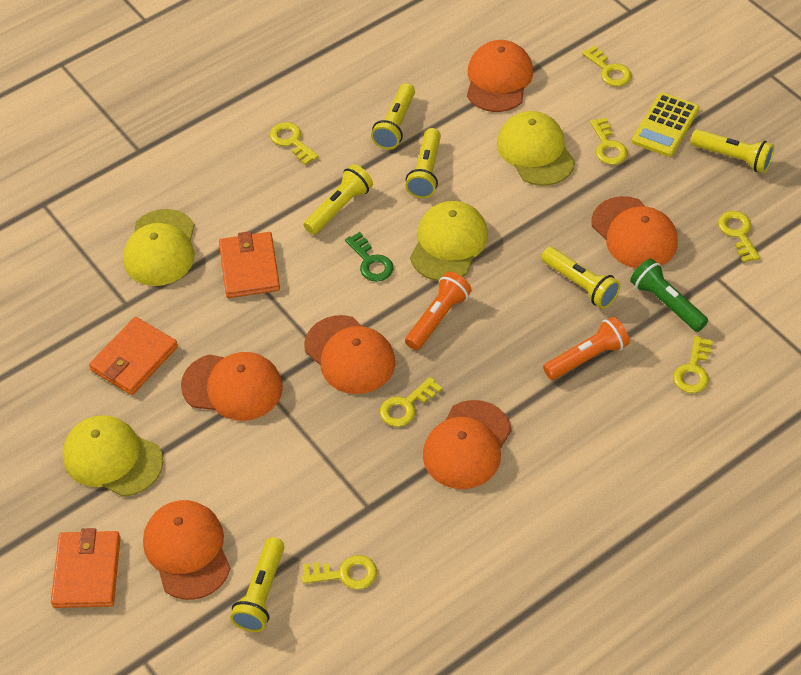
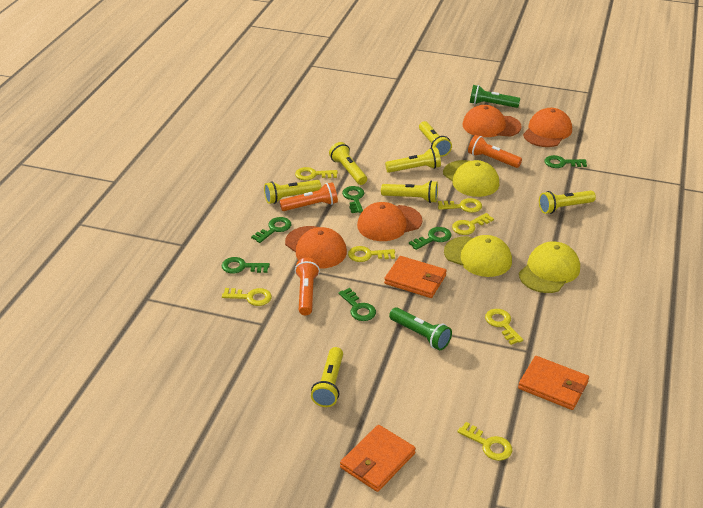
green flashlight: [630,258,708,332] = 1 -> [389,307,452,350] [470,85,520,108] = 2
green key: [345,232,394,282] = 1 -> [222,257,270,273] [251,217,291,243] [338,288,376,321] [342,186,364,213] [409,227,452,250] [545,155,587,168] = 6
orange cap: [143,500,231,600] [181,352,283,421] [304,315,395,394] [423,400,512,489] [467,40,533,112] [591,196,678,269] = 6 -> [285,226,347,269] [357,202,422,241] [462,105,522,137] [523,108,572,147] = 4
orange flashlight: [405,272,472,350] [543,317,630,380] = 2 -> [279,182,338,211] [295,258,320,315] [468,135,522,168] = 3
yellow calculator: [632,93,699,157] = 1 -> none = 0
yellow cap: [63,415,163,497] [123,209,195,286] [410,201,488,281] [497,111,575,186] = 4 -> [443,160,499,197] [444,235,512,277] [519,242,580,293] = 3
yellow flashlight: [230,537,285,632] [304,164,373,235] [371,83,415,150] [405,128,441,198] [541,247,621,309] [691,129,774,173] = 6 -> [264,180,321,204] [311,347,343,407] [329,142,367,185] [381,180,438,203] [385,147,441,173] [419,121,452,157] [539,191,596,214] = 7

